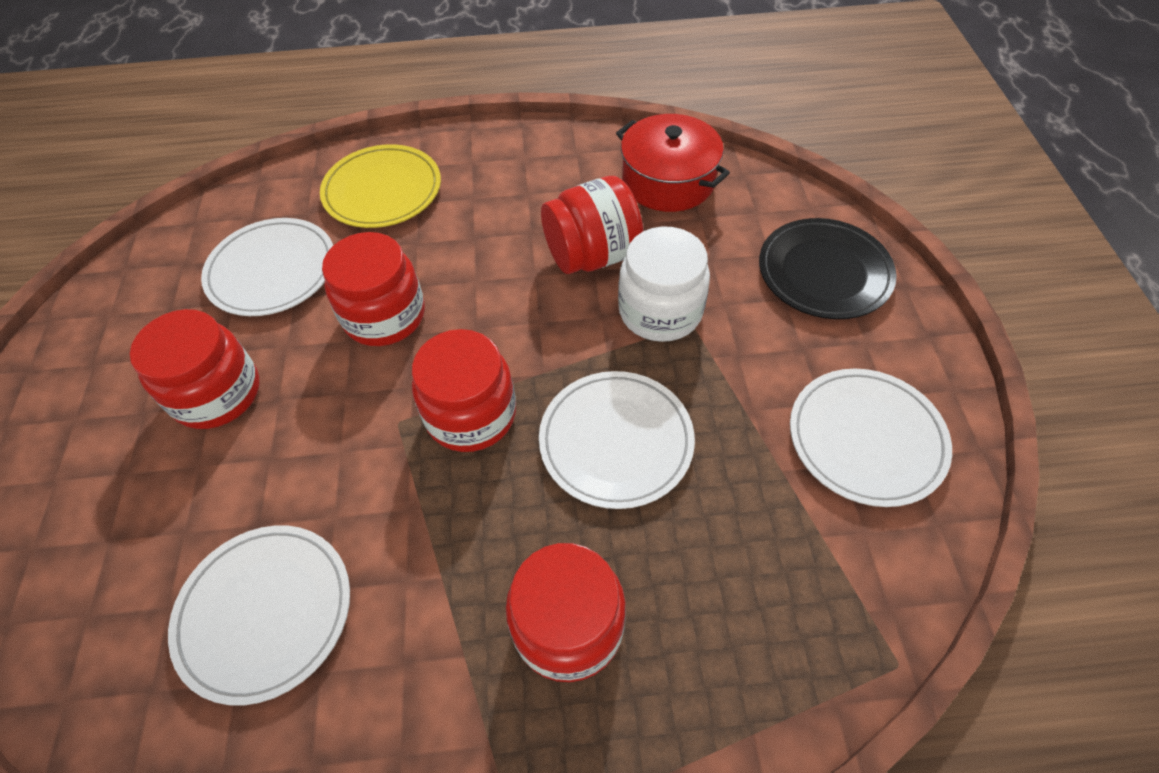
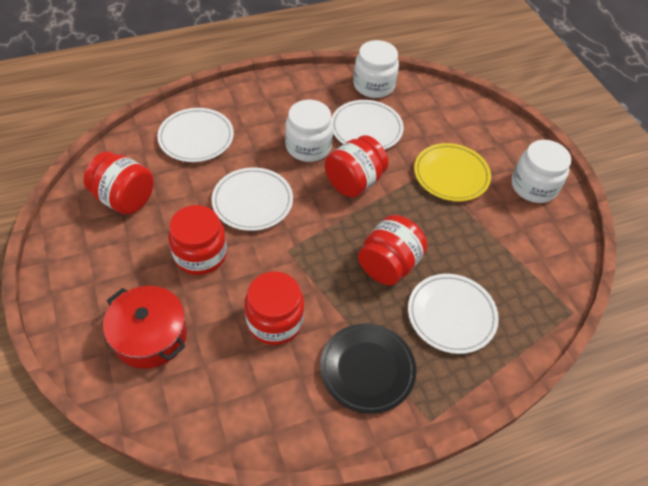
white jar: [618,227,710,342] = 1 -> [285,100,333,162] [353,40,399,98] [512,140,571,203] = 3

